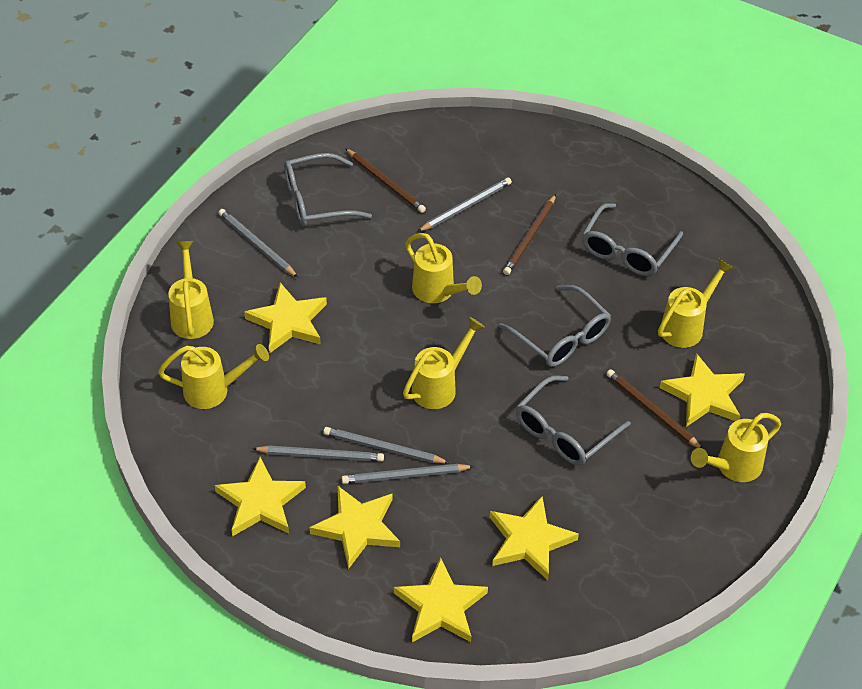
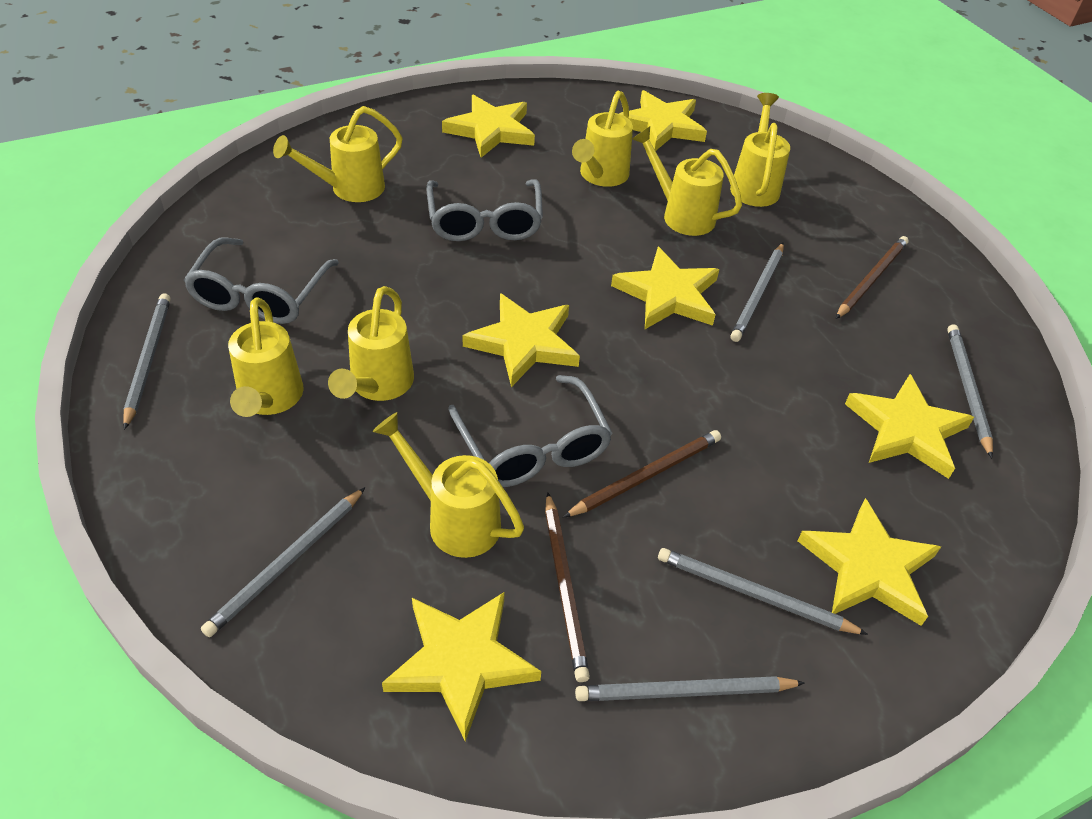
grey glasses: [284,153,372,226] [498,285,611,367] [516,375,631,465] [582,203,683,276] = 4 -> [183,238,339,324] [426,179,543,241] [448,375,613,487] = 3
grey pencil: [218,209,298,278] [252,445,384,462] [323,427,449,464] [342,464,474,484] [417,177,512,232] = 5 -> [123,293,171,430] [201,487,365,637] [575,676,805,701] [658,548,868,635] [730,243,784,342] [947,324,993,458] = 6
yellow star: [215,457,306,536] [244,283,327,354] [309,485,400,569] [394,557,488,642] [490,496,579,580] [660,353,745,427] = 6 -> [382,592,541,741] [442,94,535,158] [463,293,580,387] [611,247,719,329] [619,90,707,151] [798,498,941,626] [845,374,974,479] = 7
yellow watering can: [158,344,269,409] [168,241,214,339] [403,317,485,409] [405,233,482,303] [658,259,734,348] [691,413,781,482] = 6 -> [228,297,304,417] [273,106,403,202] [328,286,414,401] [373,412,524,558] [572,91,633,187] [632,126,742,236] [730,93,790,207] = 7

